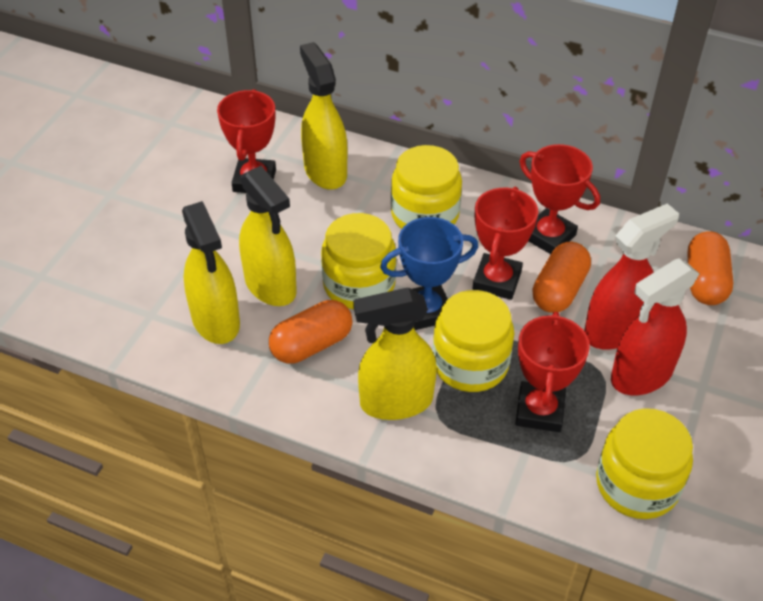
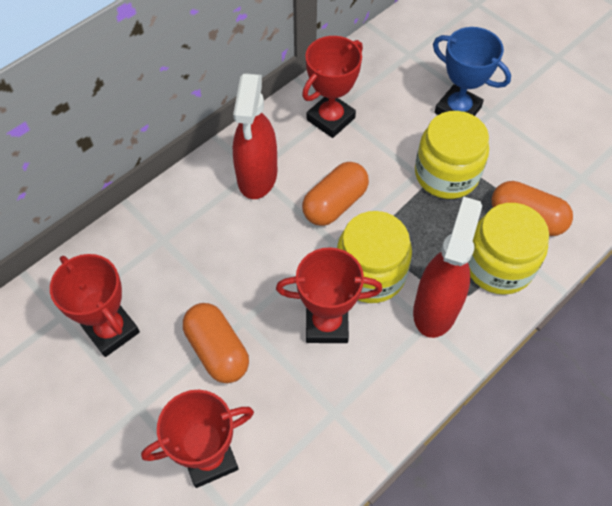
yellow jar: [321,213,397,309] [391,145,462,229] [432,290,514,392] [596,408,693,519] = 4 -> [337,211,412,303] [415,111,489,199] [468,203,549,295] = 3
yellow spray bottle: [182,201,240,344] [239,166,297,306] [300,42,347,190] [353,288,437,420] = 4 -> none = 0

